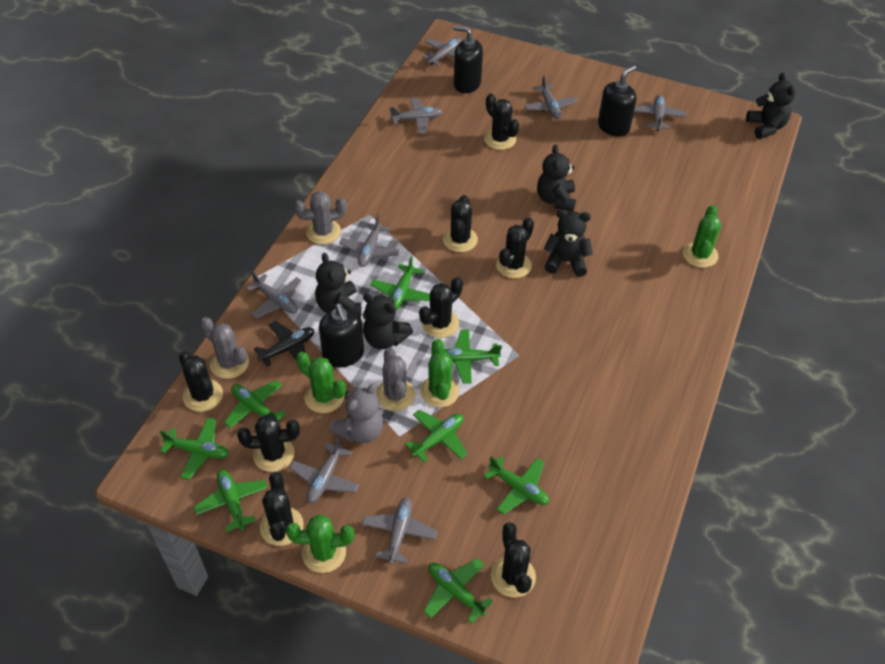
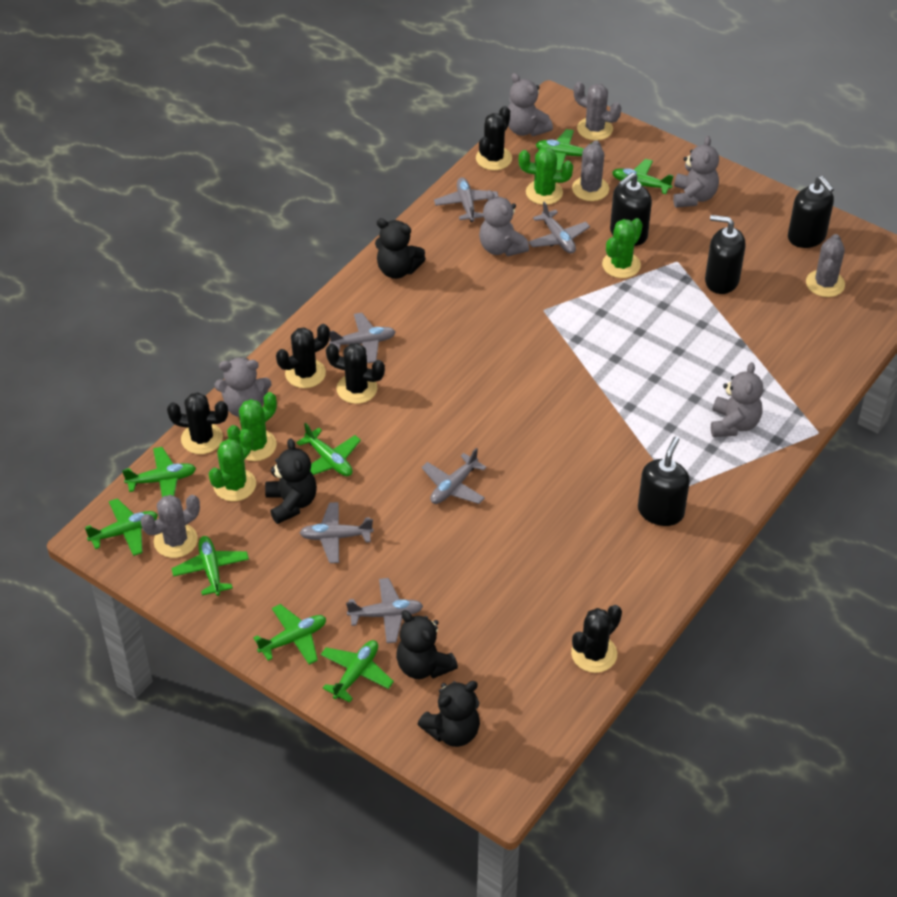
black cactus: [179,351,223,412] [237,415,300,472] [260,472,304,546] [419,277,463,338] [443,195,478,252] [485,93,519,150] [491,522,536,598] [496,217,534,278] = 8 -> [167,392,228,454] [276,324,330,388] [326,343,385,404] [476,106,512,170] [571,605,622,673] = 5
black plane: [254,321,314,367] = 1 -> none = 0
black soap dispenser: [319,303,364,368] [453,26,483,93] [598,65,636,136] = 3 -> [610,173,652,246] [638,436,690,526] [705,215,746,294] [788,176,834,248] = 4
black teddy bear: [315,253,362,316] [363,293,413,350] [537,144,576,211] [544,209,593,277] [746,73,796,139] = 5 -> [265,438,317,524] [375,218,426,279] [396,610,458,679] [418,681,480,747] = 4
grey cactus: [200,317,249,379] [294,191,347,244] [376,348,415,411] = 3 -> [141,495,200,558] [572,140,609,201] [574,82,621,140] [806,234,845,297] = 4
grey plane: [246,271,302,318] [289,437,359,503] [339,214,400,267] [362,497,438,564] [390,97,442,134] [422,38,462,66] [524,75,577,119] [634,95,686,131] = 8 -> [300,502,374,563] [329,313,396,363] [346,578,423,643] [422,448,487,504] [434,177,499,222] [528,201,590,253] = 6
grey teddy bear: [330,383,383,443] = 1 -> [215,357,271,417] [479,190,529,256] [508,73,553,136] [673,136,719,208] [711,362,763,437] = 5

